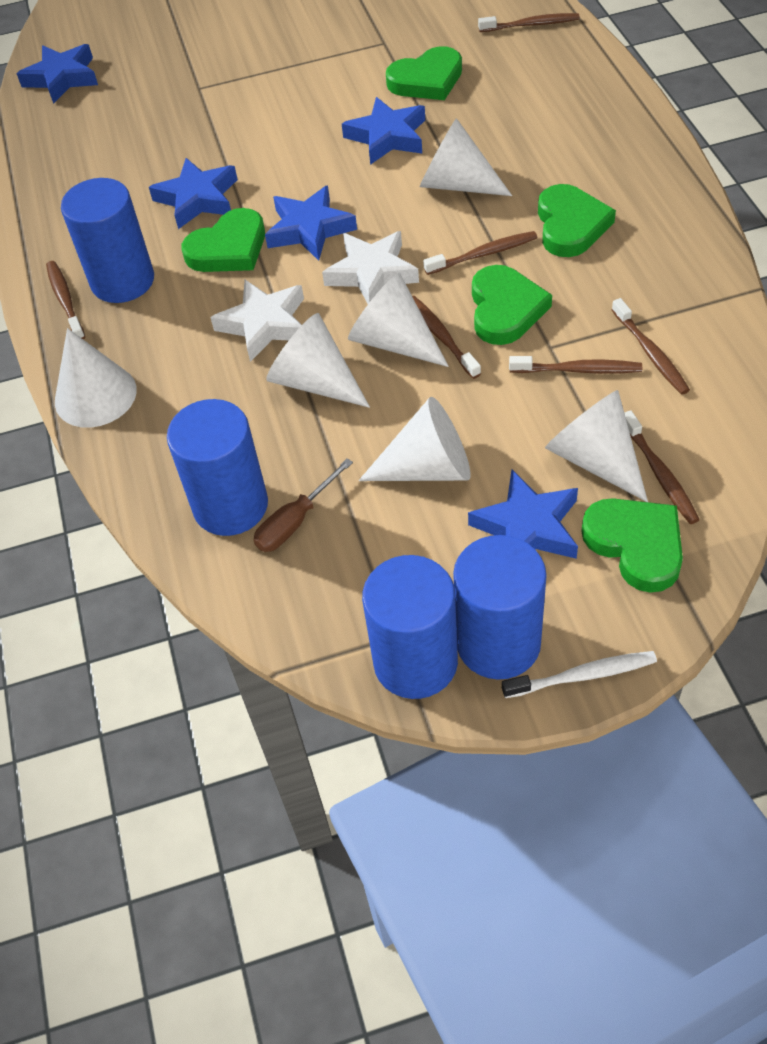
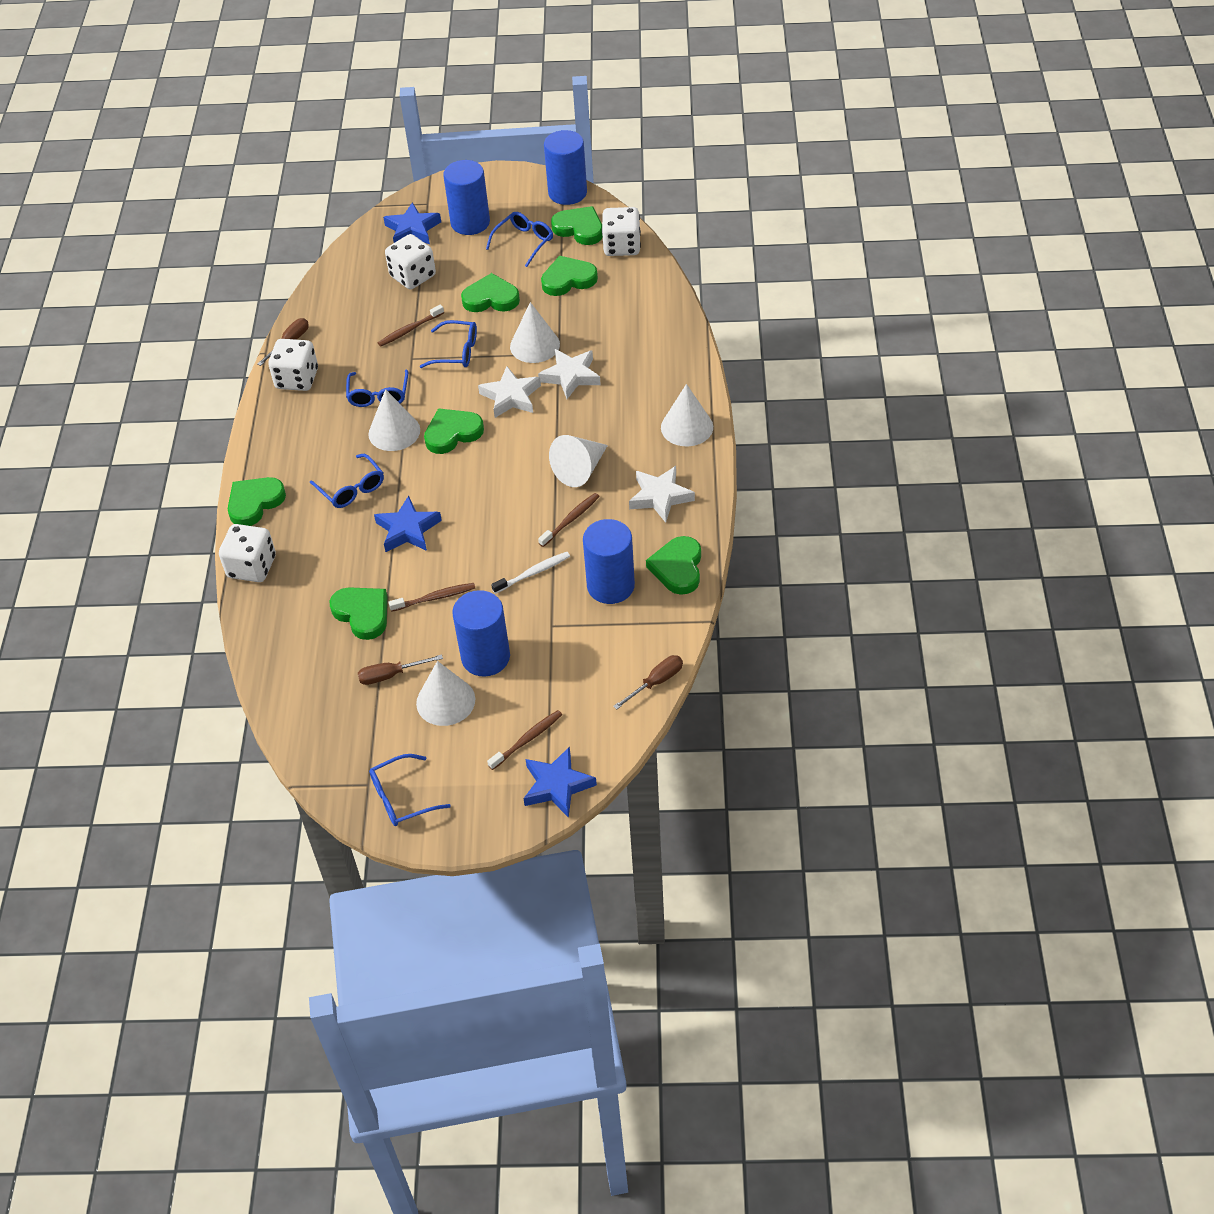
blue glasses: none = 0 -> [310,454,384,508] [346,369,408,407] [369,754,451,826] [420,320,477,368] [486,212,553,267] = 5
blue star: [17,44,98,104] [149,158,238,229] [265,185,357,261] [342,97,425,165] [468,469,578,559] = 5 -> [374,496,442,552] [383,202,441,245] [523,747,597,818] = 3
brown screwdriver: [254,458,353,552] = 1 -> [257,318,309,366] [358,654,443,685] [613,655,683,709] = 3
brown toothbrush: [46,261,85,340] [412,296,481,379] [423,231,537,275] [478,13,580,32] [509,356,642,374] [612,298,690,395] [624,410,700,524] = 7 -> [378,304,444,347] [388,583,475,612] [487,710,562,770] [538,493,600,547] = 4
green heart: [182,208,265,272] [386,46,462,100] [472,265,552,345] [538,184,616,257] [581,498,683,593] = 5 -> [228,477,286,526] [329,587,387,640] [424,408,484,454] [461,273,520,312] [541,256,598,296] [551,206,603,245] [646,536,701,595] = 7
white cone: [55,328,137,428] [266,313,370,408] [348,273,449,367] [359,397,471,481] [420,118,512,196] [545,390,648,502] = 6 -> [368,389,420,451] [416,661,475,726] [510,302,560,363] [549,435,608,487] [661,384,713,446] = 5
white dice: none = 0 -> [219,524,276,582] [268,339,318,391] [385,234,436,289] [602,207,641,256] = 4
white star: [210,280,304,362] [322,231,419,304] = 2 -> [478,366,541,418] [538,349,601,399] [629,466,695,523] = 3

